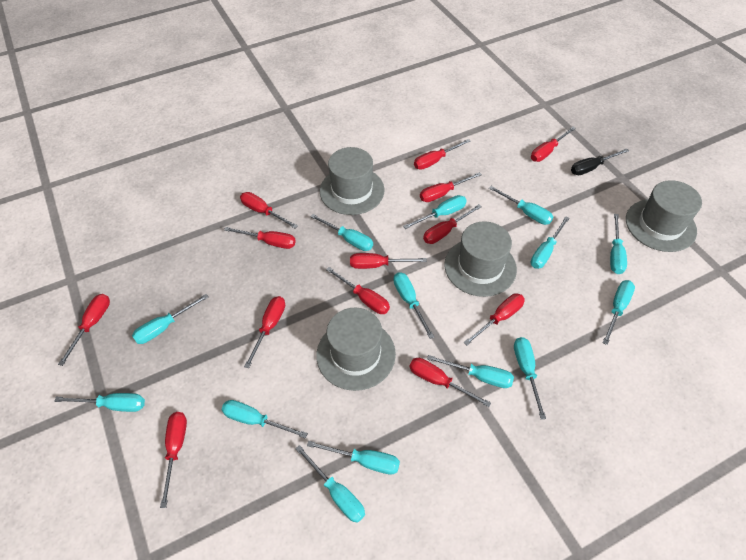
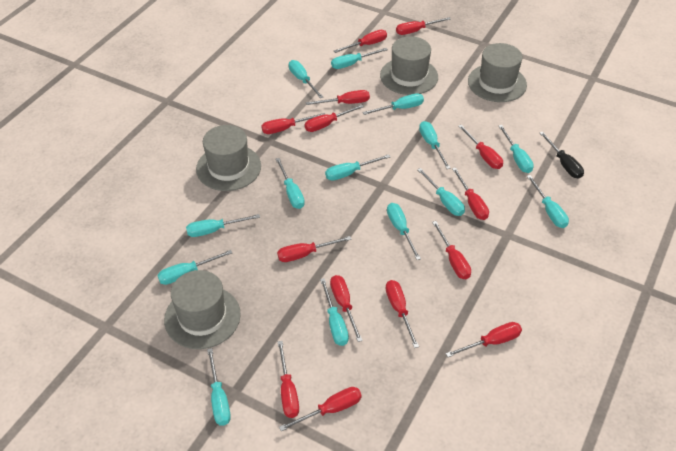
red screwdriver: [58,294,110,366] [160,412,187,508] [224,227,296,249] [240,192,298,228] [244,296,285,368] [326,267,390,314] [350,253,427,269] [409,358,491,407] [414,139,470,170] [420,172,482,202] [423,204,482,244] [463,293,525,345] [531,127,576,162] = 13 -> [261,113,325,134] [277,236,351,262] [277,341,299,418] [279,387,362,431] [305,105,364,132] [306,90,370,105] [330,275,363,342] [334,30,387,53] [385,280,419,348] [396,17,451,35] [432,221,471,279] [446,322,522,357] [452,167,489,220] [458,125,503,169] = 14

